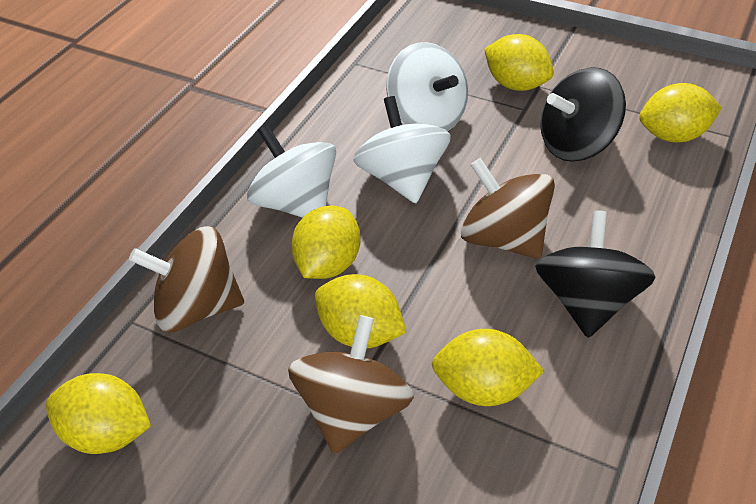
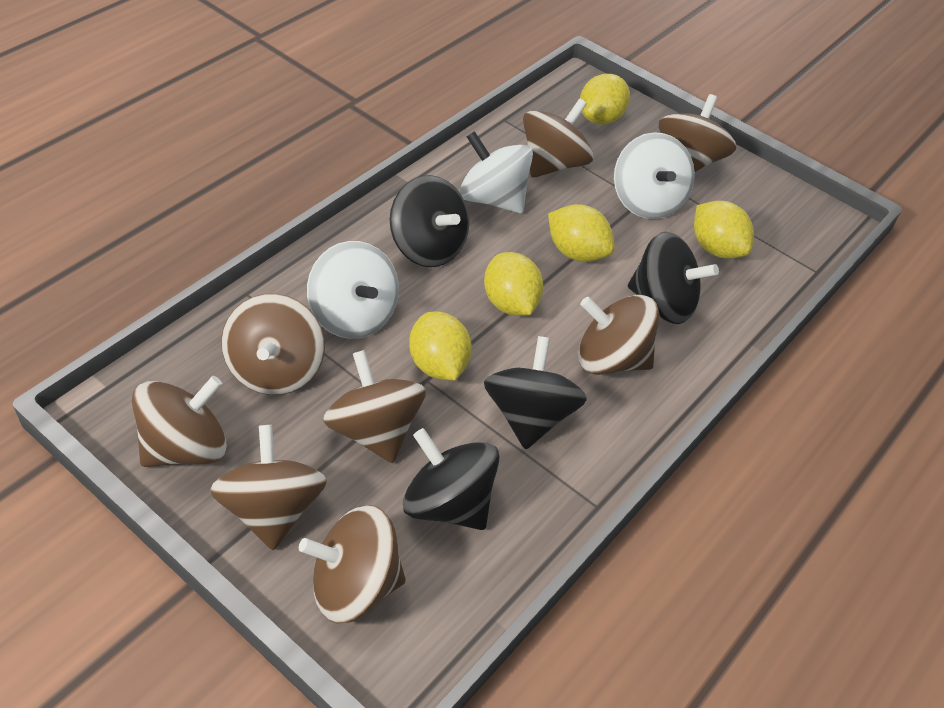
black spinning top: [535,210,655,338] [540,68,626,162] = 2 -> [390,175,469,267] [403,428,500,530] [484,336,587,449] [628,232,719,324] = 4
brown spinning top: [129,226,244,332] [288,315,414,454] [461,158,555,259] = 3 -> [132,376,227,467] [210,425,327,550] [221,294,325,395] [299,505,406,623] [323,350,426,463] [523,98,593,178] [578,295,660,375] [659,94,736,172] = 8
yellow lemon: [46,373,151,454] [291,206,361,279] [315,274,406,348] [432,329,544,406] [484,34,554,91] [639,83,722,142] = 6 -> [409,311,472,380] [484,252,543,316] [548,204,615,262] [580,74,630,125] [694,201,754,258] = 5

